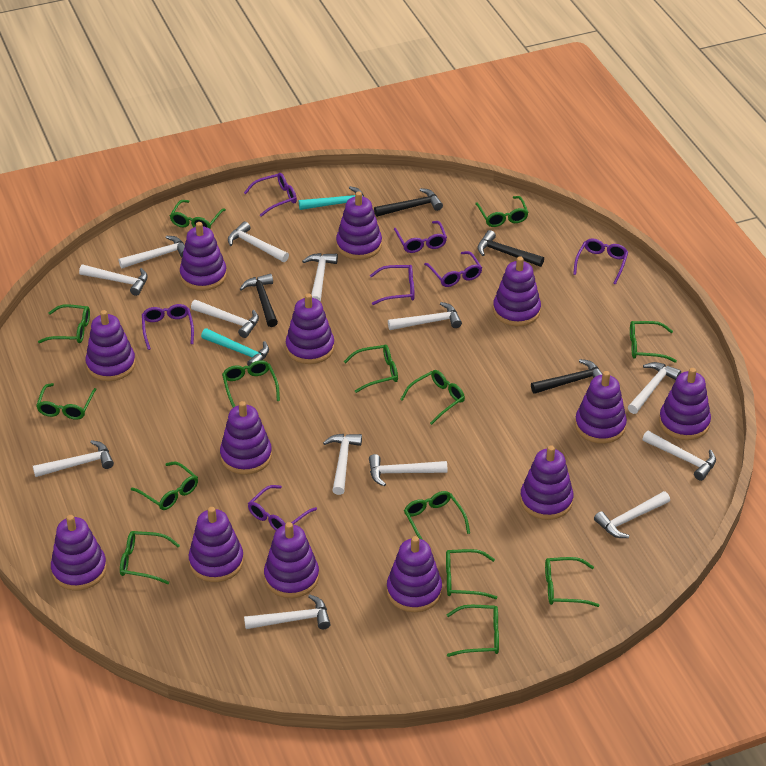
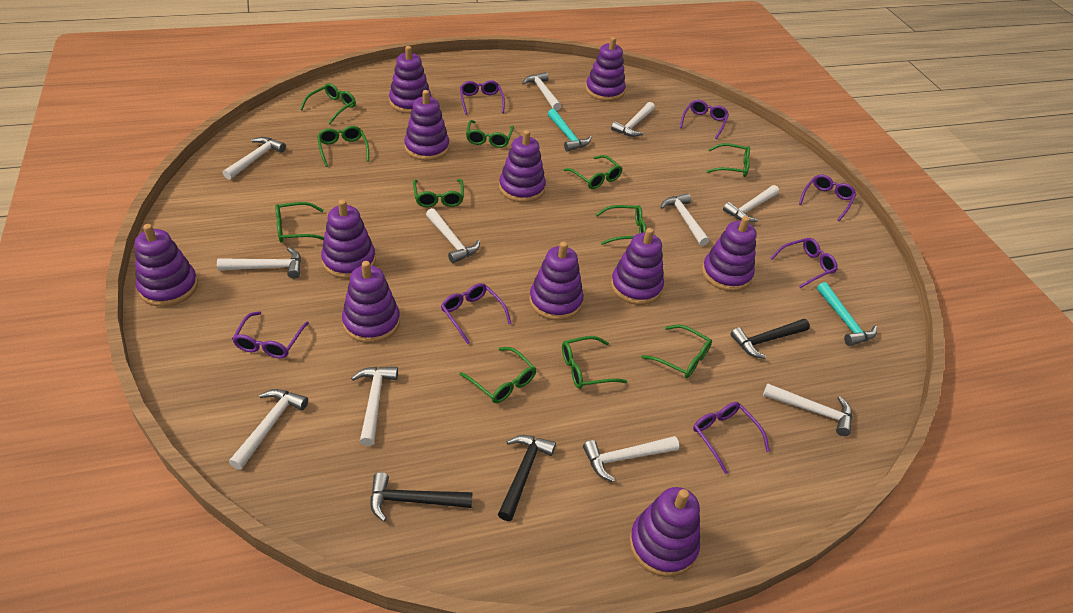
black hammer: [240,274,278,327] [374,188,443,217] [477,230,544,267] [531,359,603,394] = 4 -> [370,472,473,522] [498,435,556,521] [731,319,810,359] = 3
green glasses: [36,383,97,420] [38,304,90,343] [120,531,180,584] [131,462,198,510] [170,200,226,229] [222,360,280,408] [344,345,398,393] [400,370,465,425] [404,491,470,540] [446,549,497,599] [446,605,499,657] [475,196,529,227] [545,557,600,607] [630,321,677,363] = 14 -> [275,202,324,243] [300,83,356,125] [317,126,369,167] [413,179,464,207] [459,347,536,403] [466,120,514,148] [562,336,627,389] [564,155,623,189] [595,205,646,245] [641,325,712,378] [706,143,750,177] = 11
purple stacking toy: [51,515,107,590] [86,310,136,381] [180,222,227,291] [188,507,244,582] [220,401,272,475] [264,522,319,598] [286,293,334,364] [336,192,382,260] [387,536,442,612] [493,257,541,326] [520,445,573,520] [575,371,627,444] [659,368,711,440] = 13 -> [135,224,198,307] [321,199,376,279] [342,261,400,343] [389,46,431,114] [404,90,449,161] [499,130,546,203] [529,242,584,321] [586,37,626,101] [611,228,664,305] [629,487,700,577] [702,216,757,291] = 11
white hammer: [33,440,114,477] [79,265,148,296] [118,236,185,268] [191,300,259,338] [228,221,289,262] [244,594,331,629] [302,253,338,301] [323,434,362,495] [369,454,447,487] [388,302,462,330] [594,491,670,538] [628,362,681,414] [643,431,716,481] = 13 -> [217,247,301,279] [223,137,286,180] [229,389,308,470] [351,367,398,446] [426,208,480,263] [522,72,561,111] [583,436,679,482] [611,102,655,137] [661,193,709,246] [723,185,779,222] [763,383,852,436] = 11

